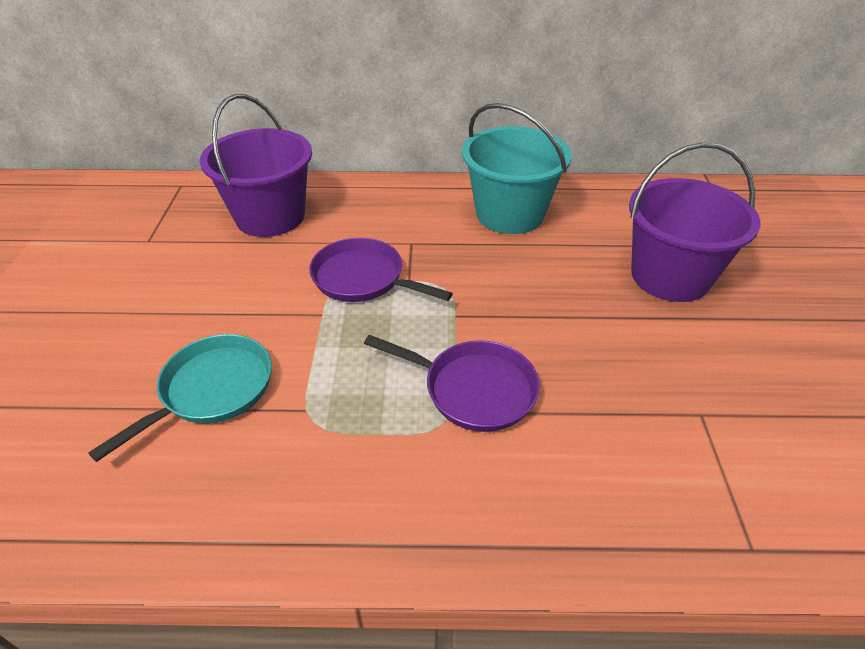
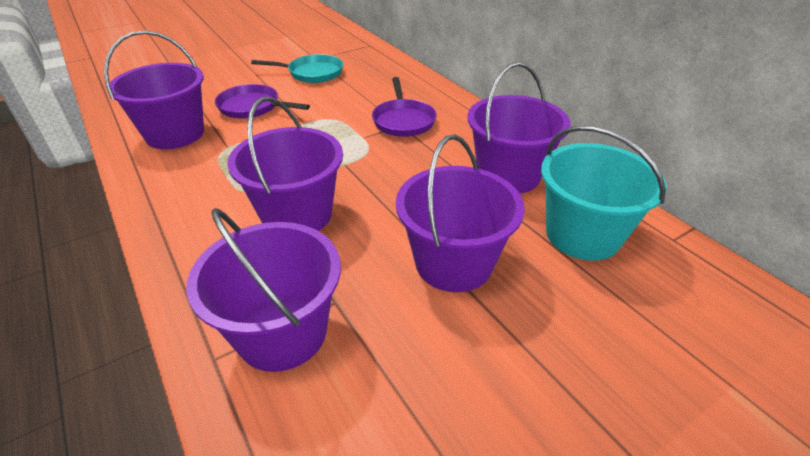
purple bucket: [200,94,312,237] [629,142,760,302] = 2 -> [104,30,204,149] [186,208,341,372] [227,97,343,231] [396,134,525,292] [467,62,571,193] = 5

